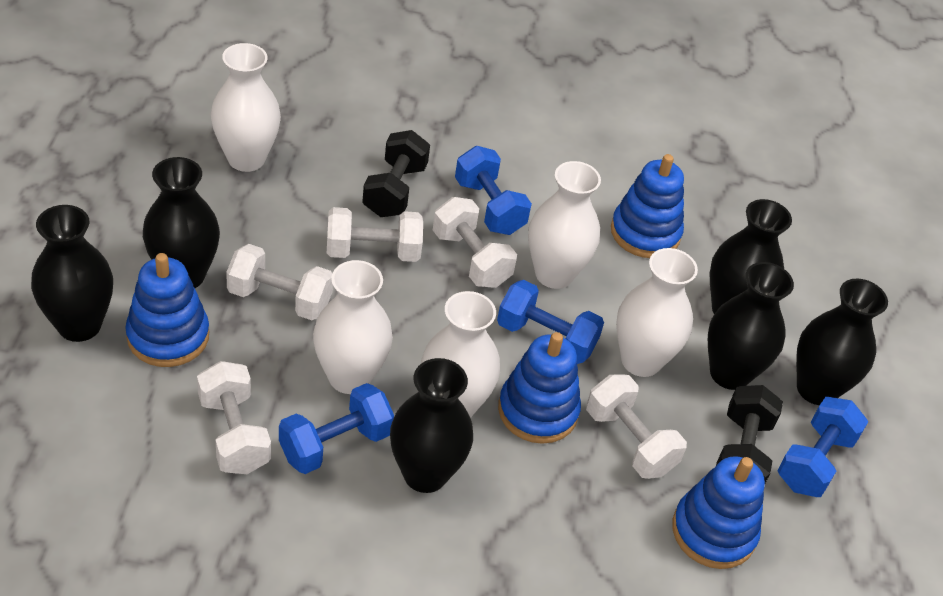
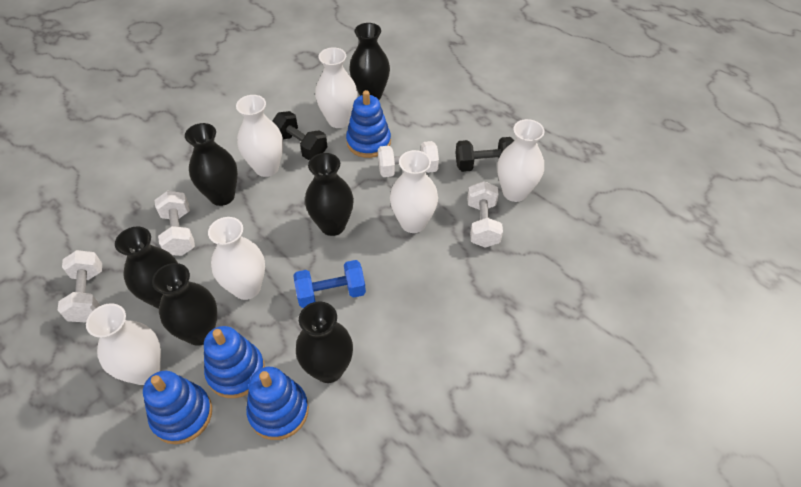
blue dumbbell: [279,383,394,474] [455,146,532,235] [497,280,604,364] [777,397,868,497] = 4 -> [293,260,366,308] = 1
white dumbbell: [197,361,271,474] [226,244,333,320] [327,207,423,262] [433,197,517,288] [586,374,687,479] = 5 -> [58,250,102,322] [155,191,195,256] [378,141,439,177] [467,181,503,248] = 4
white vase: [211,43,281,172] [313,260,393,394] [421,291,500,418] [528,161,601,289] [616,248,698,377] = 5 -> [86,303,161,385] [208,217,265,300] [236,95,283,177] [315,47,358,128] [390,150,438,233] [497,119,544,202] = 6

